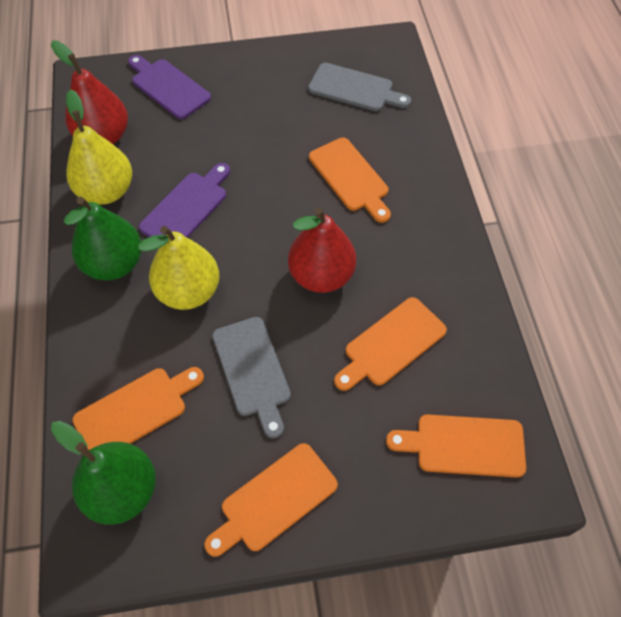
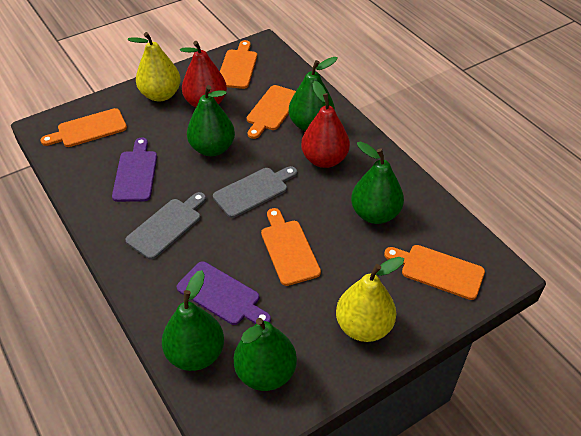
green pear: [51,421,156,525] [64,197,141,280] = 2 -> [162,270,224,371] [187,85,235,156] [234,318,297,391] [289,57,338,131] [351,141,404,224] = 5

